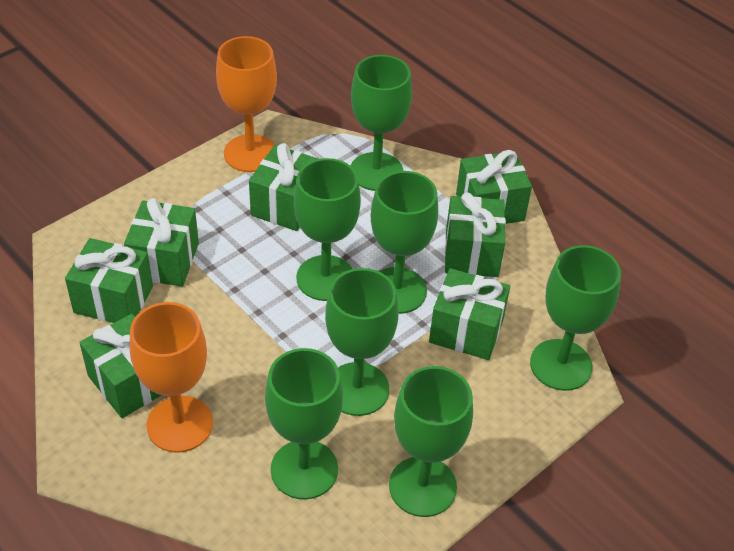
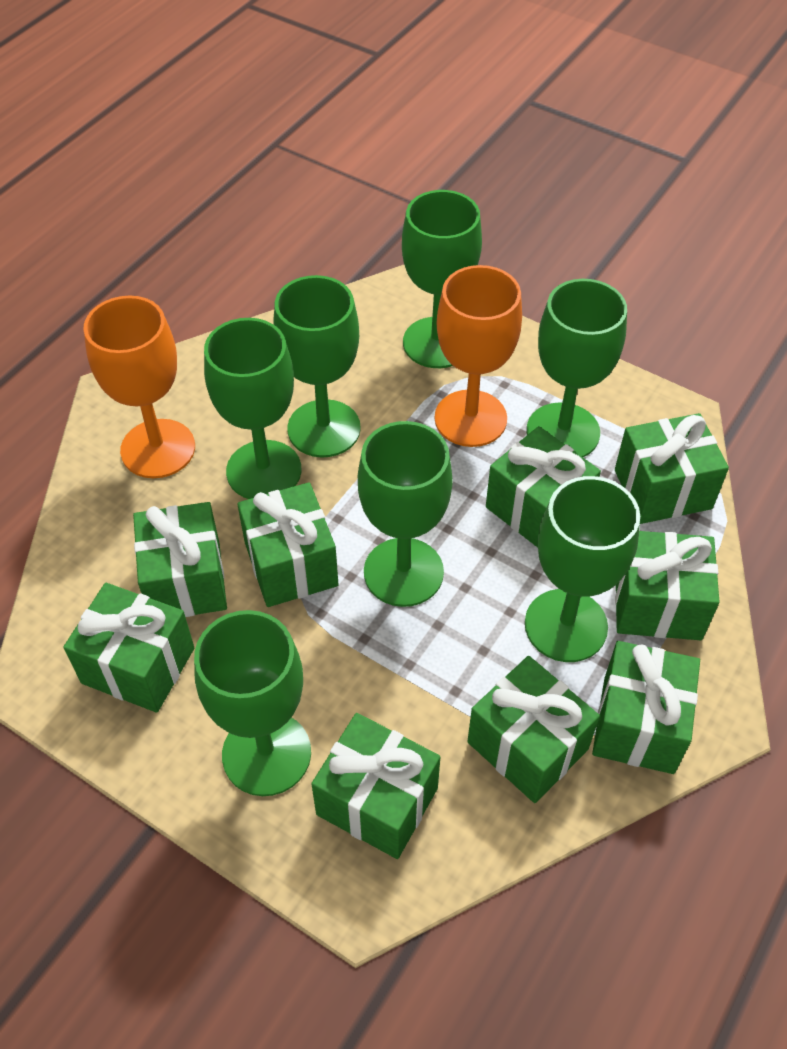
green gift: [65,238,153,323] [80,314,161,418] [124,198,199,287] [249,143,318,231] [429,268,510,360] [445,192,506,277] [456,150,532,224] = 7 -> [63,583,194,713] [133,502,227,617] [237,482,338,607] [311,713,440,859] [467,656,600,803] [486,426,601,548] [592,641,700,774] [615,413,729,524] [615,531,719,640] = 9

